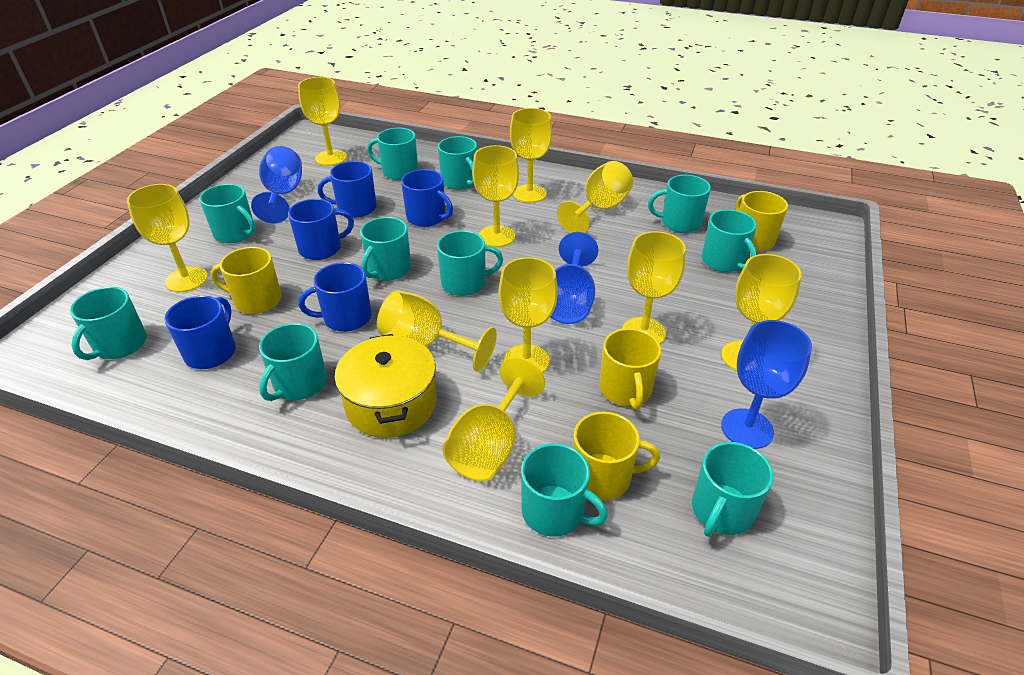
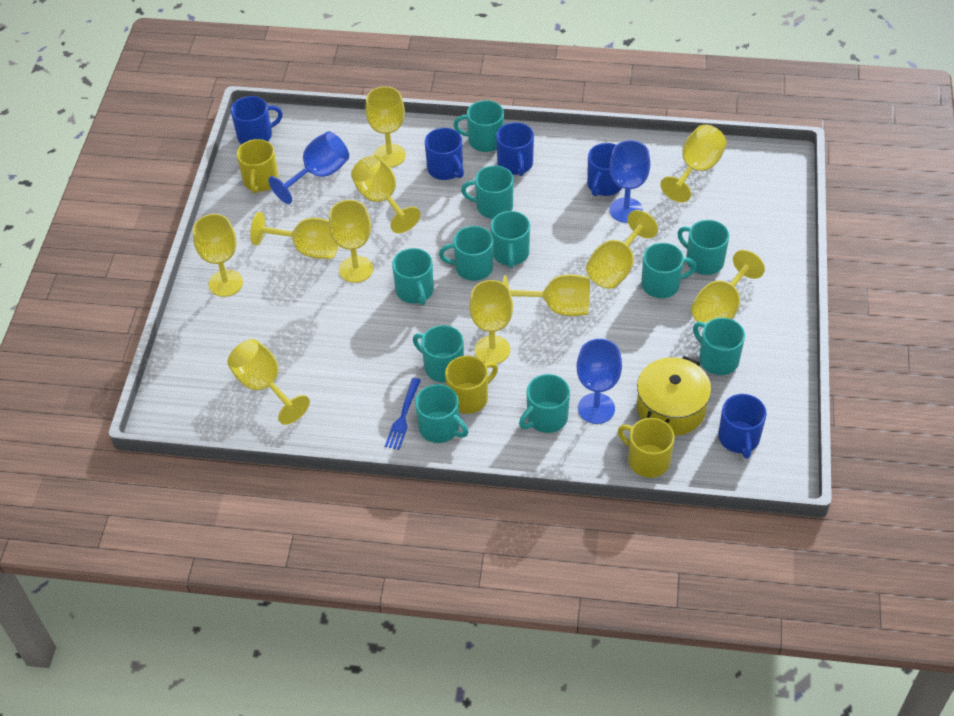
blue fork: none = 0 -> [385,378,421,450] = 1
yellow goblet: [127,184,208,292] [298,77,347,166] [377,290,497,372] [442,357,545,481] [472,145,519,247] [498,257,558,373] [510,108,552,203] [557,161,633,233] [622,231,686,344] [721,254,801,371] = 10 -> [193,214,243,297] [227,339,310,425] [250,212,338,259] [329,200,373,283] [351,155,420,233] [365,86,406,167] [469,280,513,364] [503,274,590,316] [586,210,658,289] [660,124,727,202] [691,250,765,324] = 11
yellow mug: [211,247,282,314] [573,412,660,501] [599,328,661,410] [735,191,788,251] = 4 -> [237,139,279,194] [445,356,498,414] [618,418,674,478] = 3

